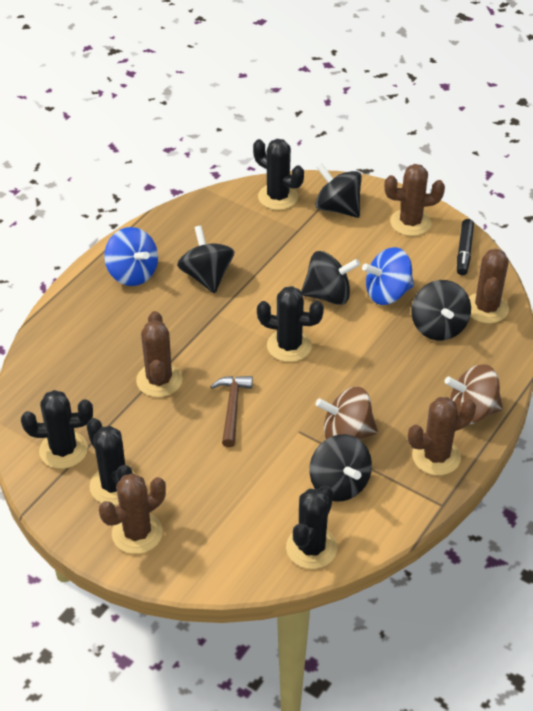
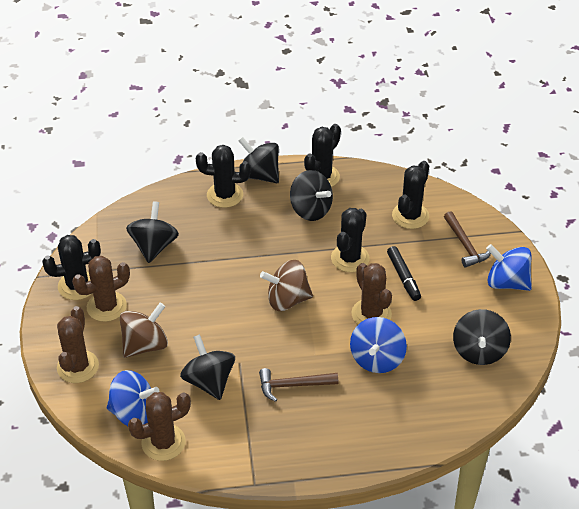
blue spinning top: [104,227,158,286] [362,247,414,305] = 2 -> [107,370,160,426] [350,317,407,373] [486,244,532,291] = 3
brown cactus: [99,473,166,554] [136,311,182,397] [384,164,445,236] [408,397,476,475] [469,249,509,323] = 5 -> [57,306,99,383] [72,256,130,322] [128,392,191,461] [351,263,392,324] = 4
brown hammer: [210,376,253,447] = 1 -> [259,368,338,402] [444,211,491,268] = 2

